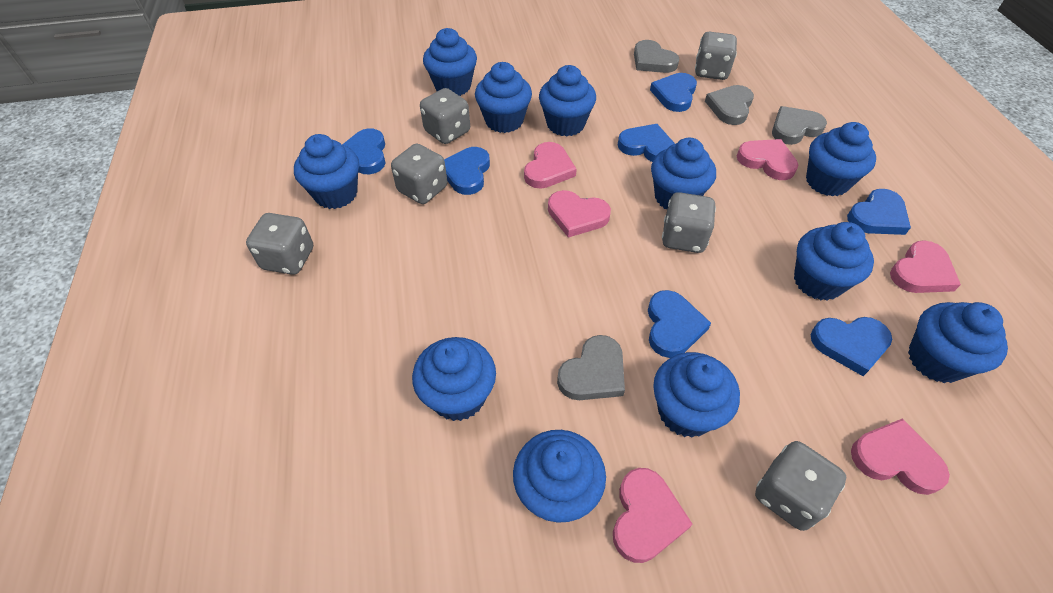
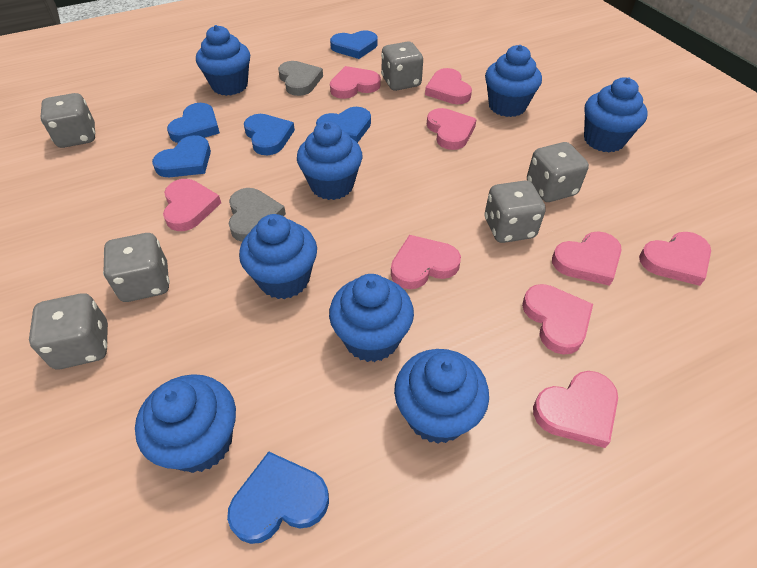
blue cupcake: [294,134,359,209] [412,337,496,421] [423,28,477,96] [475,62,532,133] [513,430,606,523] [539,65,596,136] [651,138,716,209] [653,352,740,438] [794,222,874,300] [806,122,876,197] [908,302,1008,383] = 11 -> [135,374,236,473] [196,25,250,96] [239,214,317,299] [297,121,363,200] [329,274,414,362] [394,349,489,444] [485,45,542,117] [584,77,648,153] = 8
blue heart: [342,128,386,174] [444,147,490,195] [618,124,675,162] [648,290,711,358] [650,73,697,112] [811,317,892,376] [847,189,911,235] = 7 -> [152,135,211,177] [167,103,220,143] [227,452,329,544] [244,114,295,155] [316,107,371,143] [330,31,377,59] = 6
grey heart: [557,335,625,400] [634,40,680,73] [705,85,754,125] [772,106,827,145] = 4 -> [228,188,286,242] [278,61,323,96] = 2
pink heart: [524,142,577,189] [548,190,611,238] [613,468,693,563] [737,139,798,180] [851,418,950,495] [890,240,961,293] = 6 -> [163,179,221,231] [330,66,381,99] [391,235,461,289] [425,68,472,104] [427,108,477,150] [522,284,593,355] [533,371,618,448] [552,231,622,286] [639,232,711,286] = 9

